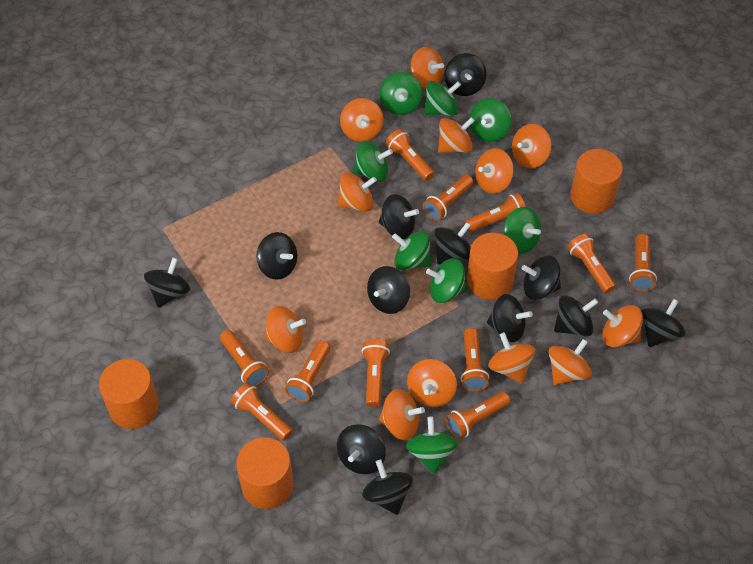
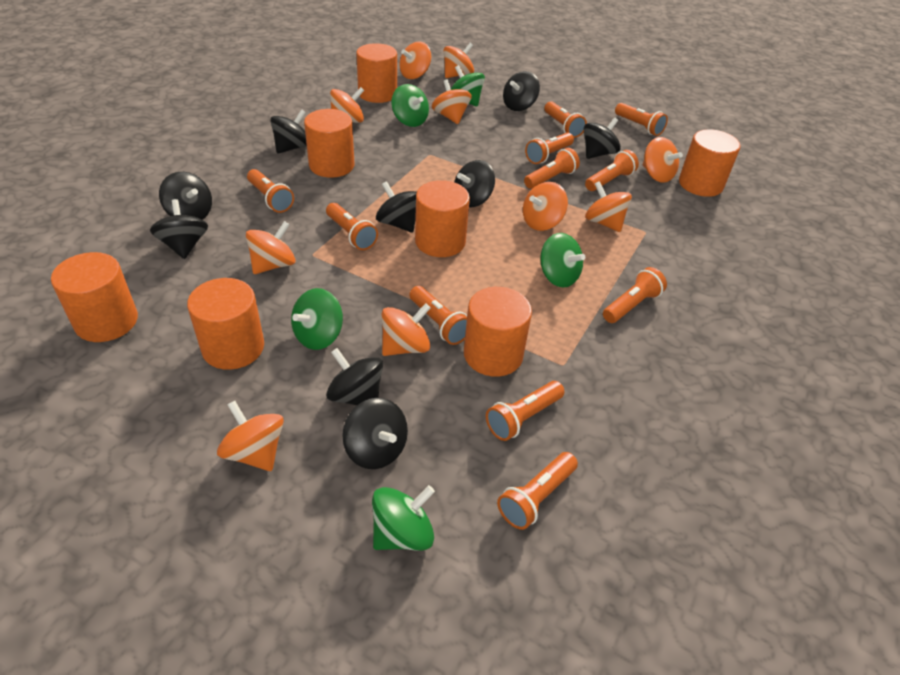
black spinning top: [144,257,190,308] [256,232,298,280] [337,424,386,474] [362,460,413,515] [367,266,410,314] [379,194,419,239] [434,222,471,264] [444,53,487,96] [487,294,533,342] [522,256,561,300] [554,295,598,337] [641,299,685,347] = 12 -> [150,199,208,259] [159,172,212,220] [270,109,307,154] [326,348,383,406] [342,398,408,469] [376,181,417,233] [454,160,495,208] [503,71,540,111] [584,117,621,159] = 9
green spinning top: [353,141,393,182] [380,72,423,115] [392,231,431,270] [406,416,458,474] [424,81,461,116] [426,258,467,303] [470,98,511,142] [503,207,541,253] = 8 -> [291,288,343,350] [372,485,435,551] [391,84,429,127] [451,65,485,107] [540,233,585,288] = 5
orange cylinder: [99,359,159,429] [236,437,294,509] [467,233,518,300] [570,149,623,214] = 4 -> [51,252,138,342] [187,278,264,370] [304,109,354,178] [356,43,397,103] [415,180,470,257] [464,287,532,377] [679,129,740,197] = 7
orange spinning top: [264,306,306,353] [337,172,377,212] [340,98,384,142] [379,389,425,440] [407,359,457,407] [410,47,444,89] [438,117,475,153] [475,148,514,194] [488,332,535,383] [512,124,551,168] [549,339,592,385] [603,305,643,348] = 12 -> [217,401,284,471] [246,221,296,274] [330,87,364,123] [382,303,431,356] [399,42,431,79] [432,79,472,124] [443,43,474,78] [523,182,568,231] [585,181,632,232] [643,137,683,183] = 10

